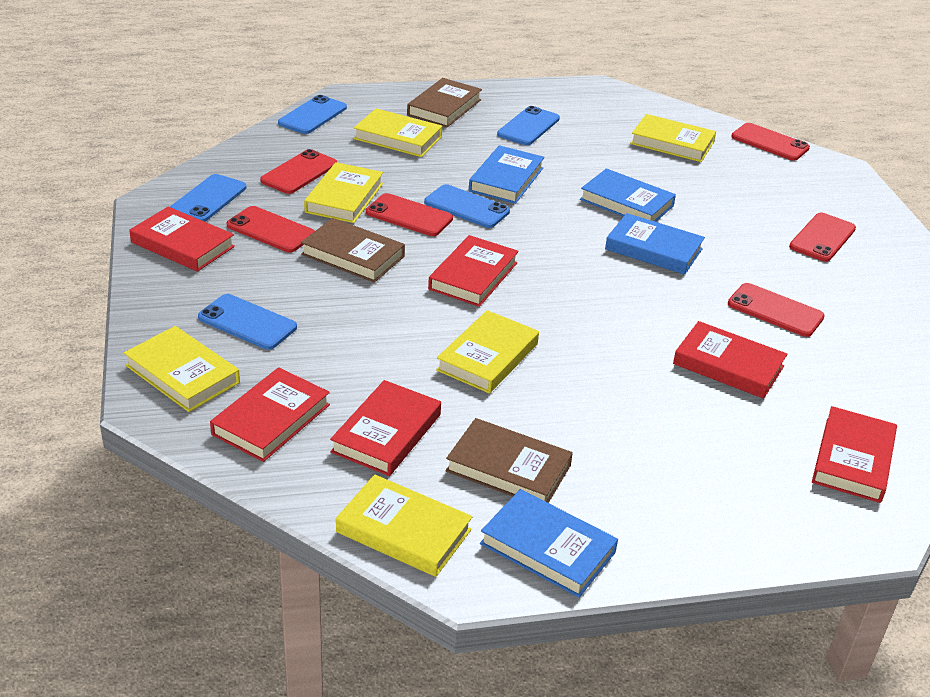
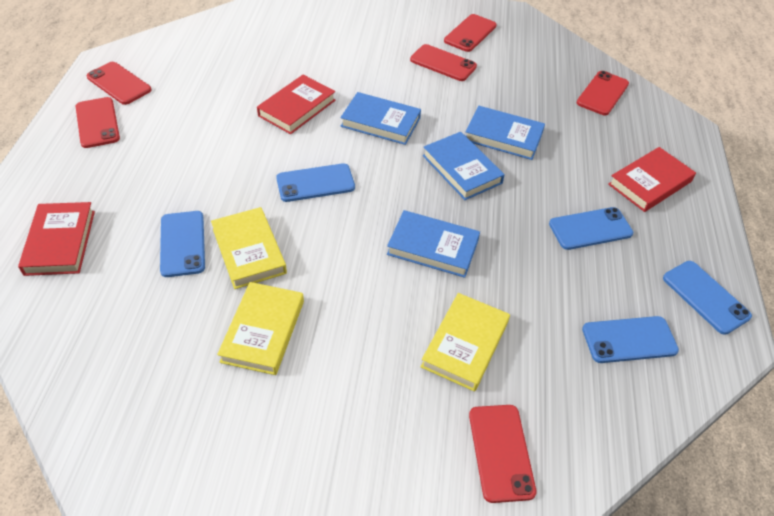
brown book: [301,218,405,283] [407,78,482,127] [446,418,573,503] = 3 -> none = 0
red book: [130,206,235,272] [210,367,330,462] [330,380,441,476] [428,235,519,307] [673,321,787,399] [812,406,897,503] = 6 -> [18,202,95,276] [257,75,336,134] [608,147,696,212] = 3
yellow book: [124,326,240,412] [304,162,383,223] [336,474,472,577] [354,108,442,157] [436,310,539,394] [630,114,716,162] = 6 -> [211,207,287,289] [217,282,304,375] [421,293,510,392] = 3

